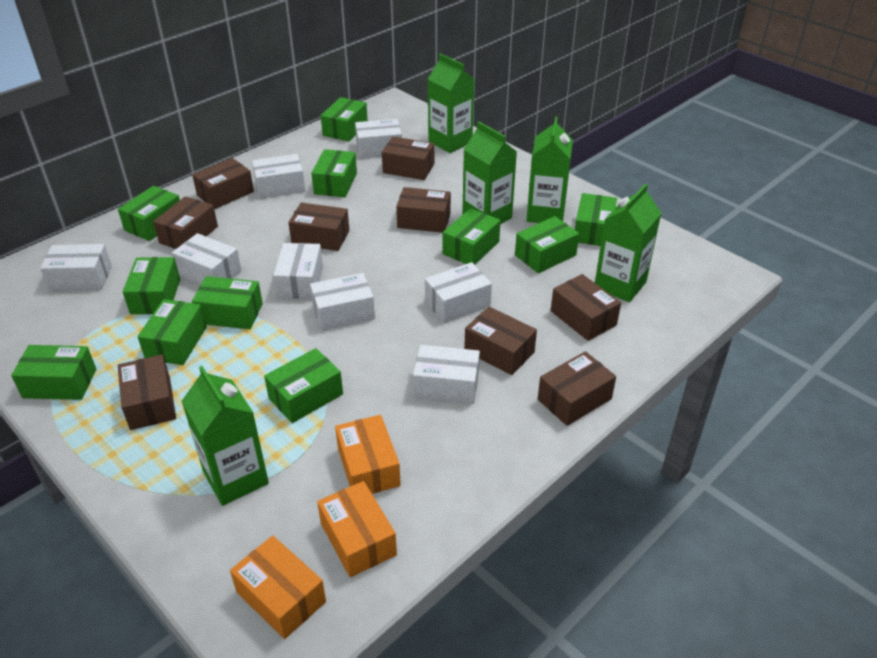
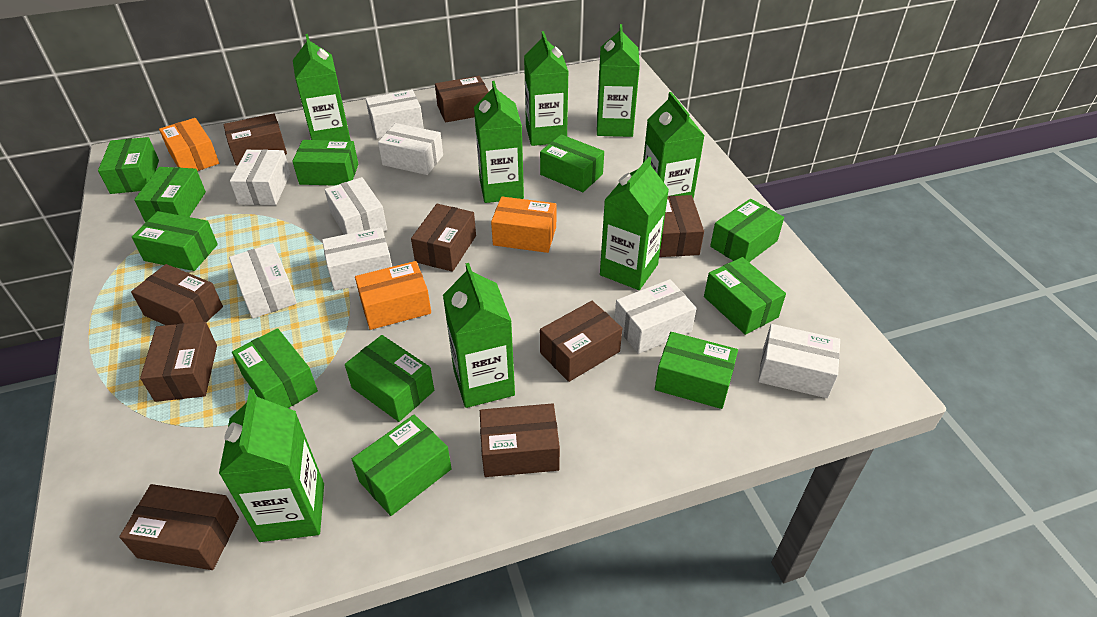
green carton: [182,366,269,506] [428,53,474,153] [462,122,517,224] [526,117,573,223] [595,183,662,302] = 5 -> [219,389,324,542] [293,34,351,141] [443,263,515,408] [474,81,524,203] [524,31,569,146] [597,24,640,137] [600,157,669,290] [643,92,705,199] = 8

